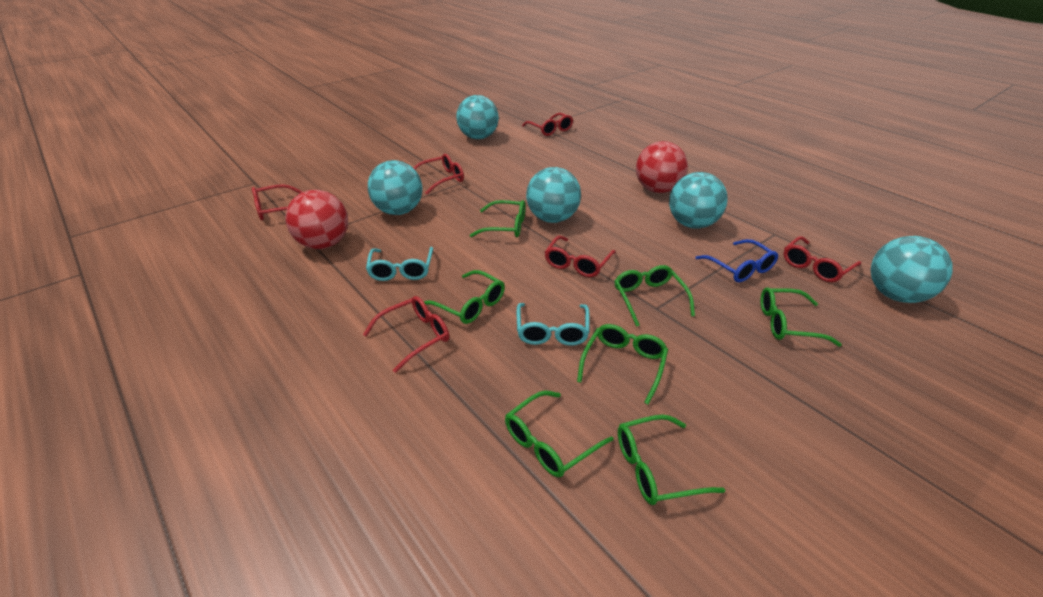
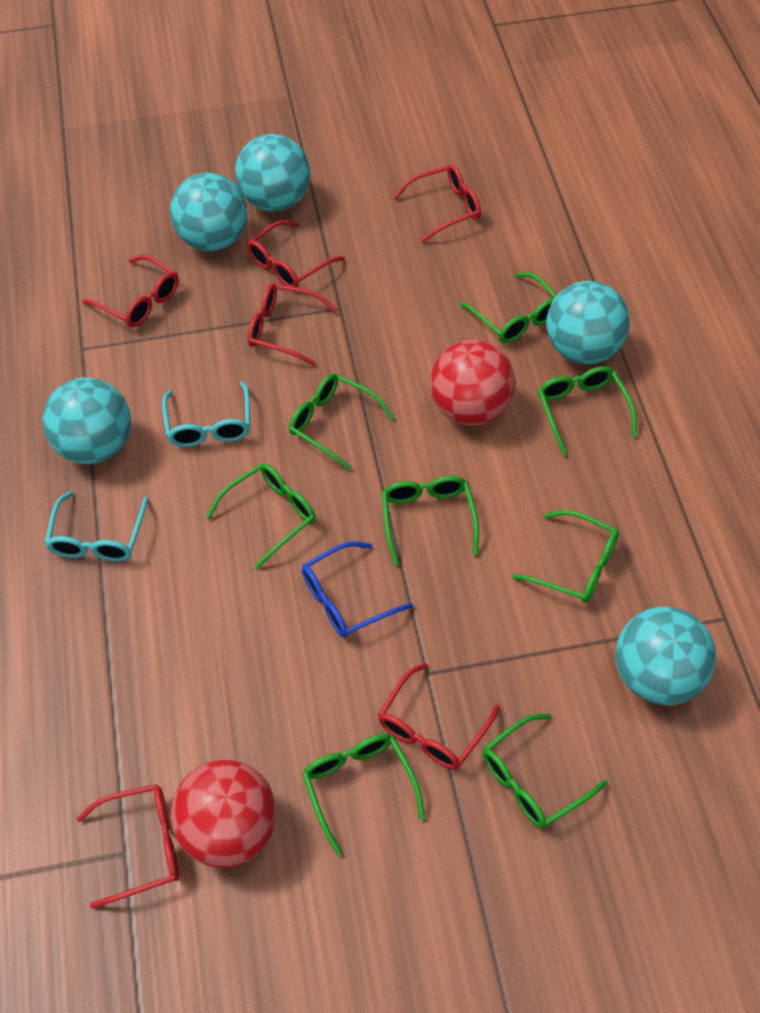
green glasses: [424,270,505,324] [470,200,525,237] [505,391,614,477] [577,324,668,405] [615,265,695,327] [618,414,725,505] [760,287,842,347] = 7 -> [206,463,316,569] [289,373,394,471] [302,734,425,856] [382,476,479,565] [460,272,557,343] [483,713,608,829] [512,510,619,603] [538,366,637,455] = 8

